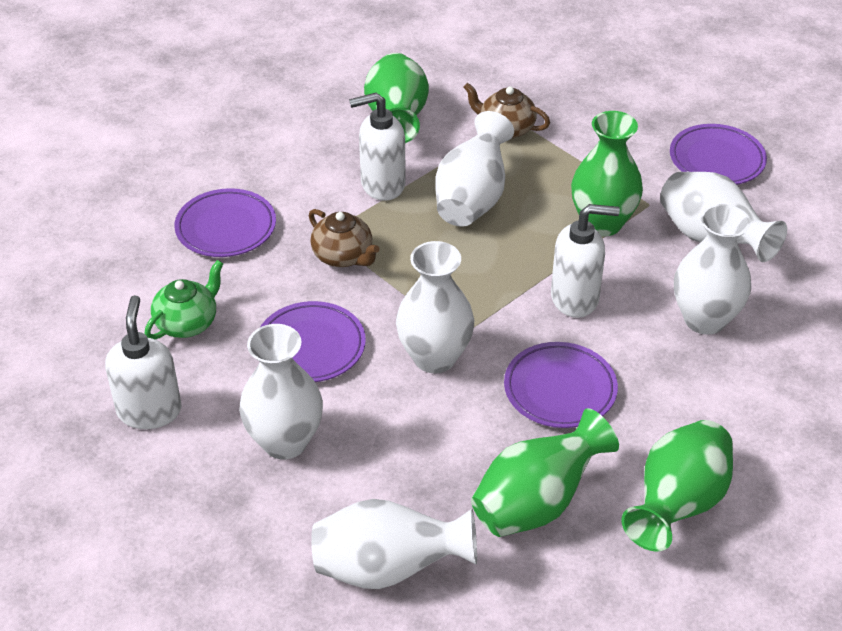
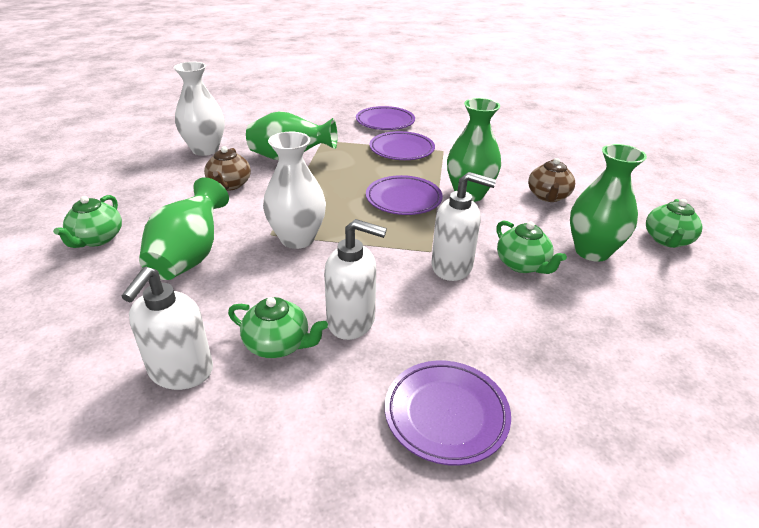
green teapot: [145,260,223,339] = 1 -> [53,195,122,248] [228,297,328,358] [496,221,567,274] [646,199,702,248] = 4
white vase: [239,324,323,460] [311,499,477,589] [396,241,474,373] [435,111,514,227] [660,172,787,262] [674,204,751,335] = 6 -> [173,62,225,156] [263,132,326,249] = 2

